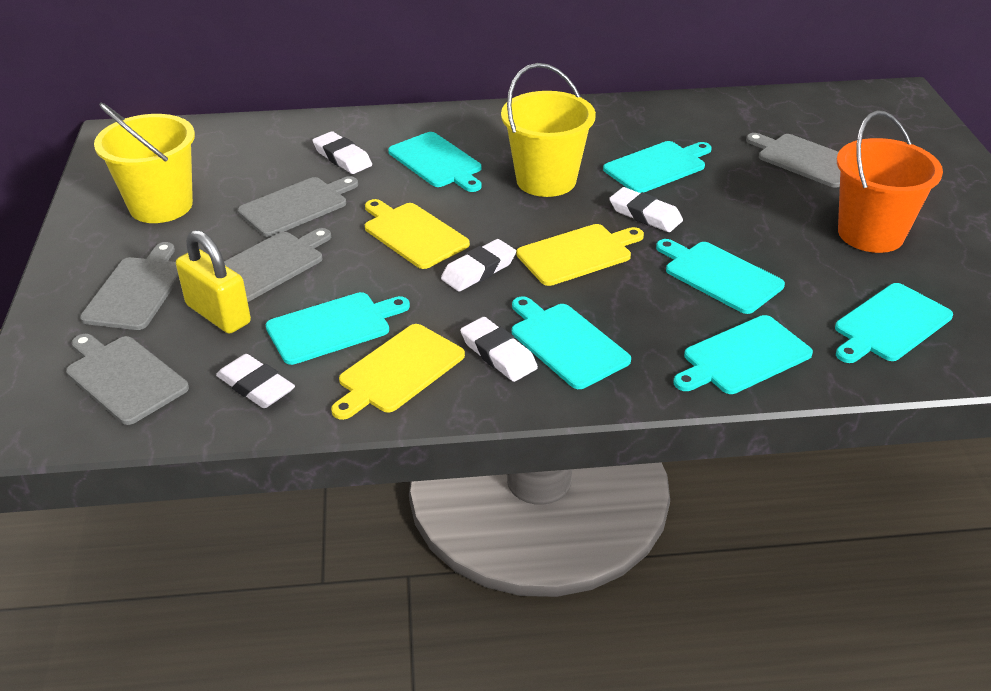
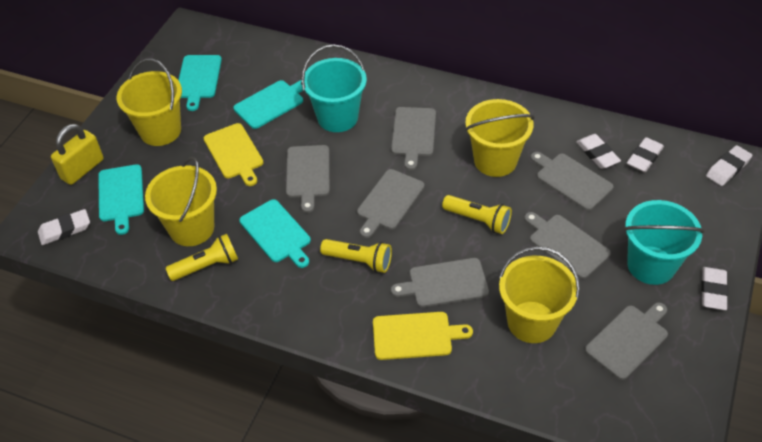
grey cutting board: [66,334,189,425] [80,242,179,330] [224,228,331,302] [238,176,358,237] [746,133,840,188] = 5 -> [286,145,330,213] [357,169,425,238] [391,107,436,170] [391,258,489,307] [524,212,611,279] [530,152,614,211] [585,302,668,380] = 7
orange bucket: [837,110,943,253] = 1 -> none = 0
turquoise bucket: none = 0 -> [301,44,367,132] [624,200,705,285] = 2
turquoise cutting board: [266,292,410,365] [388,132,482,192] [512,296,631,389] [603,141,712,193] [656,239,785,314] [673,315,813,394] [835,283,953,363] = 7 -> [98,164,144,235] [178,55,222,111] [233,80,303,129] [239,199,311,268] = 4
yellow bucket: [94,103,195,223] [501,63,596,197] = 2 -> [117,59,182,146] [145,157,217,246] [465,99,535,177] [499,246,580,343] = 4
yellow cutting board: [331,324,465,420] [365,199,470,269] [516,224,644,286] = 3 -> [204,123,264,186] [373,312,473,360] = 2
yellow flashlight: none = 0 -> [166,234,238,281] [320,239,392,273] [442,195,512,234] = 3

